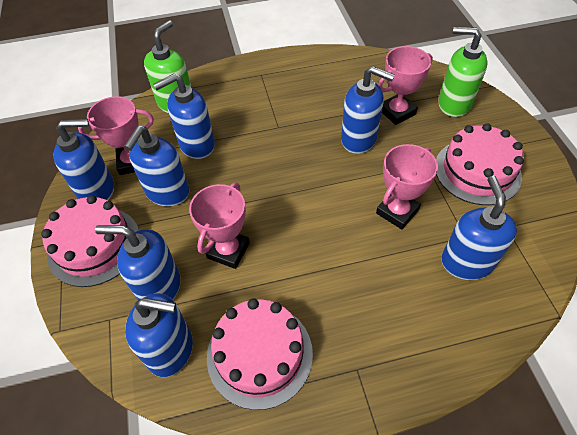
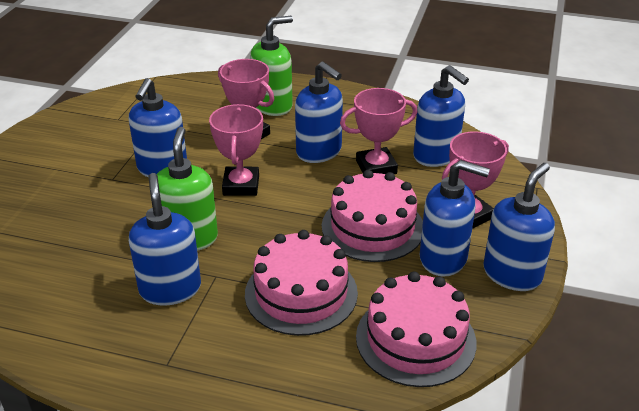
blue soap dispenser: [54,119,114,201] [95,225,181,300] [124,126,189,206] [125,293,193,377] [153,73,215,159] [341,66,395,154] [441,176,517,280] = 7 -> [129,78,187,177] [129,173,201,306] [295,62,343,163] [413,65,469,167] [420,160,490,277] [483,163,555,291] = 6

